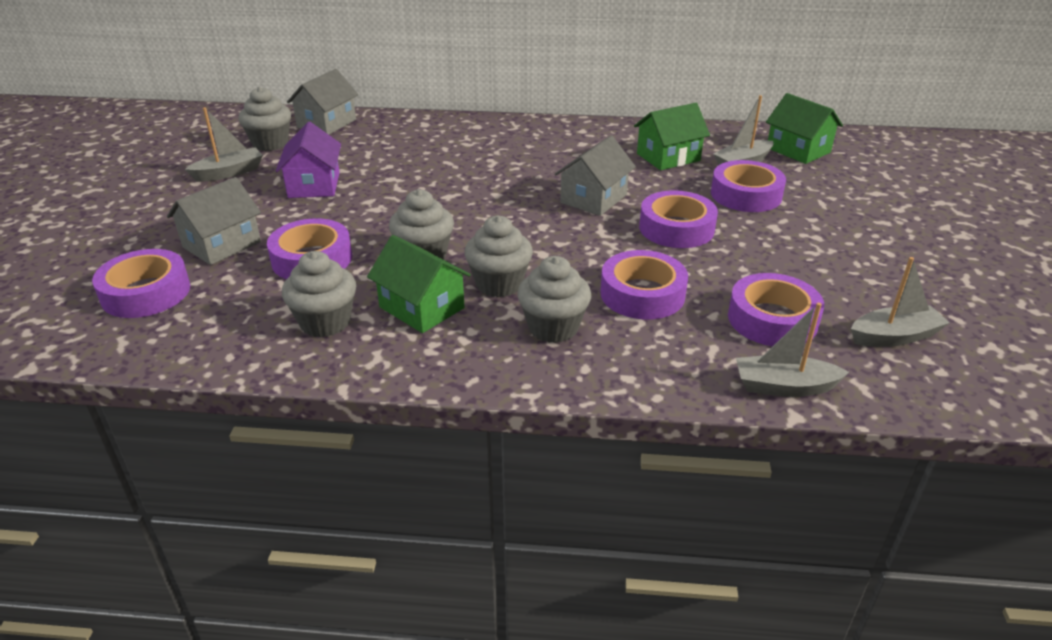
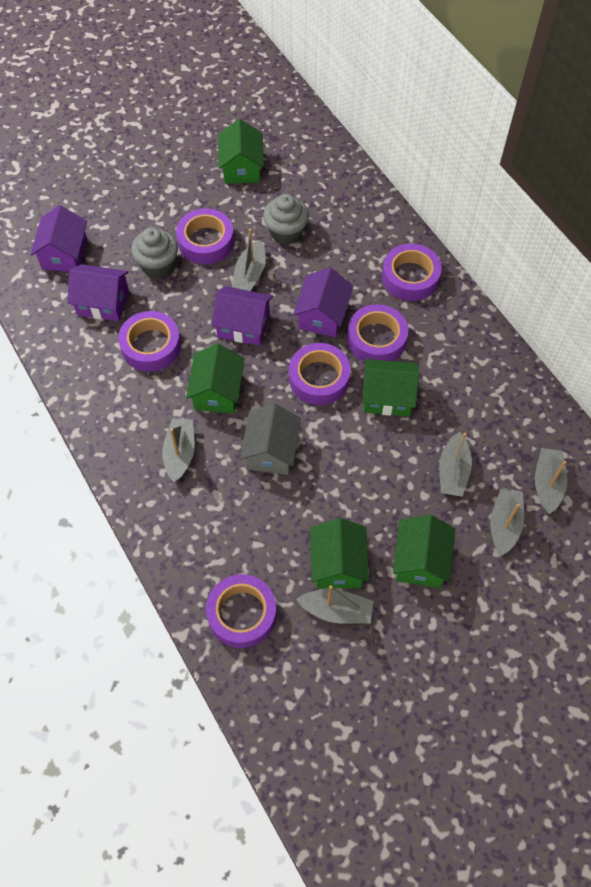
green house: [367,235,471,333] [634,103,710,170] [766,93,843,164] = 3 -> [186,344,245,413] [218,119,264,184] [310,518,369,589] [362,359,419,416] [393,515,455,588] = 5
grey boat: [185,107,263,182] [713,95,774,165] [736,303,849,397] [851,257,950,347] = 4 -> [162,418,195,482] [232,229,266,291] [296,585,374,624] [439,432,472,497] [490,487,524,556] [535,448,567,514] = 6
grey cupcake: [238,86,291,151] [282,251,356,337] [389,189,454,260] [464,215,533,297] [518,256,591,343] = 5 -> [131,227,178,278] [263,194,309,245] = 2
grey house: [167,177,261,265] [287,69,358,135] [555,136,636,216] = 3 -> [240,403,301,475] = 1
purple house: [276,122,341,198] = 1 -> [30,205,87,272] [67,264,129,321] [211,286,273,346] [293,267,353,337] = 4

